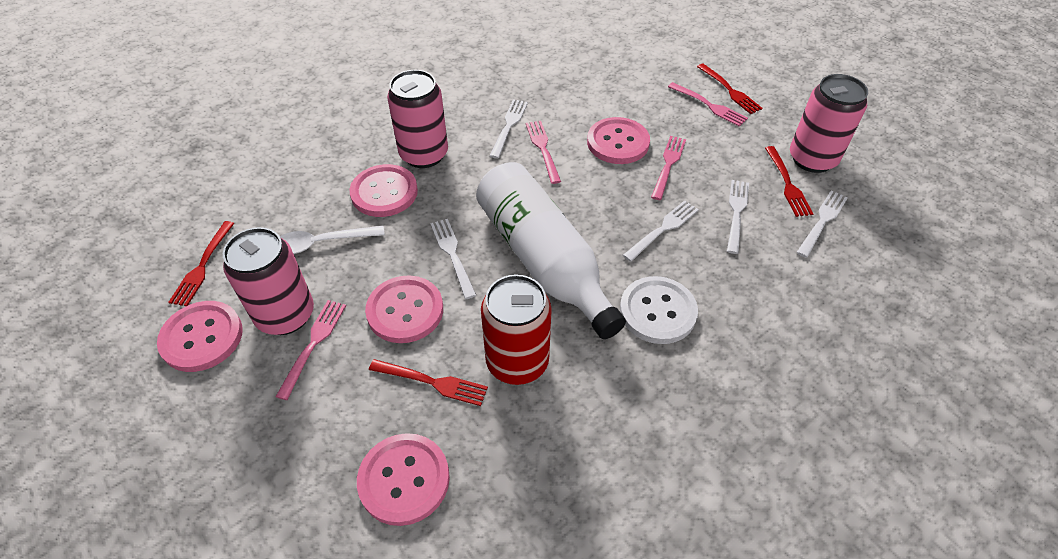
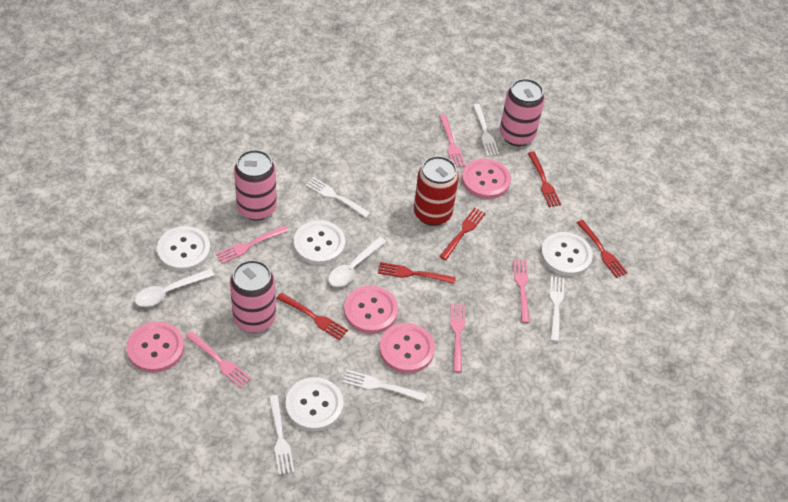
pink button: [157,301,243,372] [349,164,418,217] [357,433,450,526] [365,275,443,343] [587,117,650,164] = 5 -> [127,321,184,373] [344,285,398,334] [379,323,435,373] [462,159,511,199] = 4
pink fork: [275,300,346,400] [526,121,561,184] [651,136,686,200] [668,82,748,127] = 4 -> [185,331,251,388] [216,225,289,264] [439,115,465,167] [450,304,465,373] [513,259,530,323] = 5
red fork: [169,221,234,306] [369,359,488,406] [697,64,763,114] [765,146,813,217] = 4 -> [277,293,348,340] [378,262,456,284] [439,208,486,260] [528,152,561,207] [576,220,627,278] = 5
white bottle: [476,162,626,339] = 1 -> none = 0
white button: [620,276,698,344] = 1 -> [157,226,210,272] [285,377,343,431] [294,220,345,265] [541,232,593,276] = 4
white spoon: [280,226,385,254] = 1 -> [135,269,214,307] [328,237,386,287] = 2

